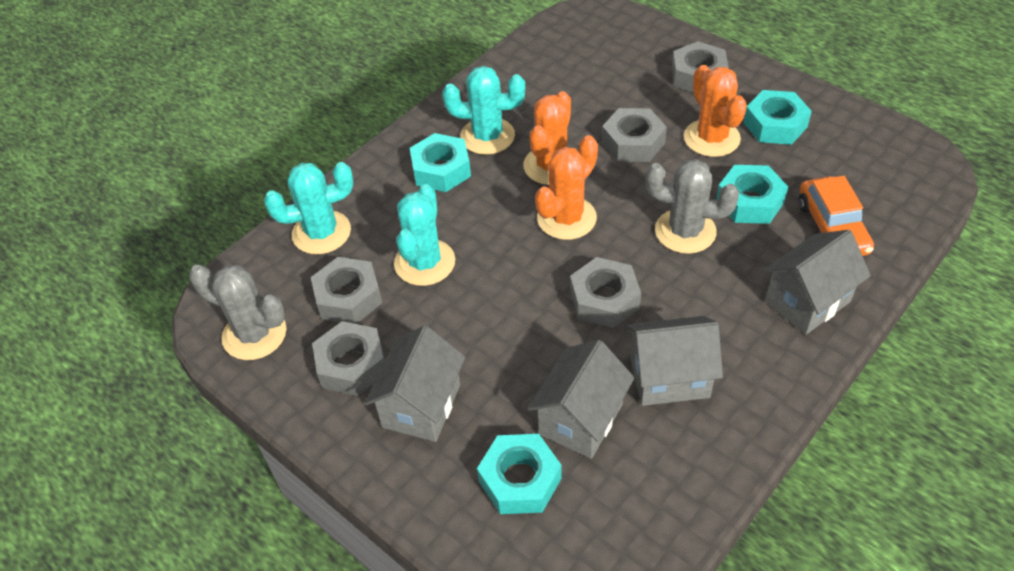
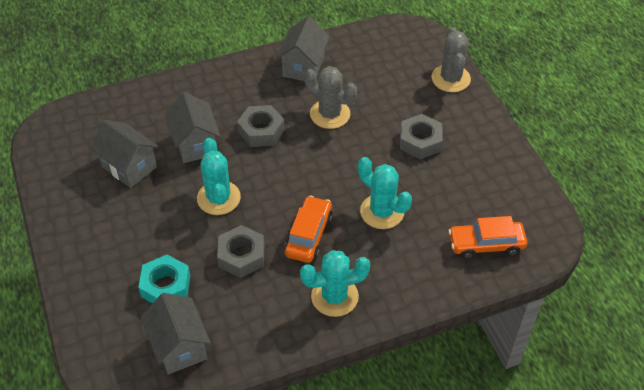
grey nut: [311,257,382,324] [312,321,385,396] [570,257,641,328] [602,108,667,162] [672,41,729,93] = 5 -> [217,225,264,278] [237,105,285,147] [400,114,442,159] = 3
orange cactus: [523,91,571,185] [535,135,598,240] [684,65,747,157] = 3 -> none = 0
orange car: [799,176,874,256] = 1 -> [284,195,333,263] [448,216,527,259] = 2
turquoise nut: [410,133,471,192] [477,434,562,514] [716,165,788,224] [744,90,812,145] = 4 -> [138,255,190,304] = 1

